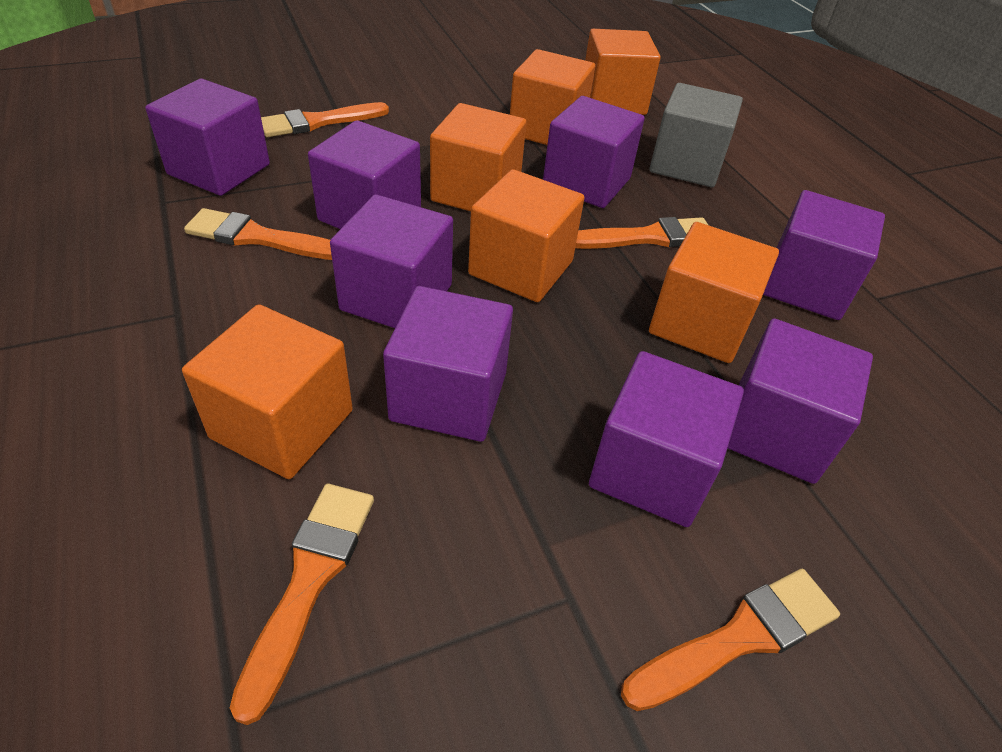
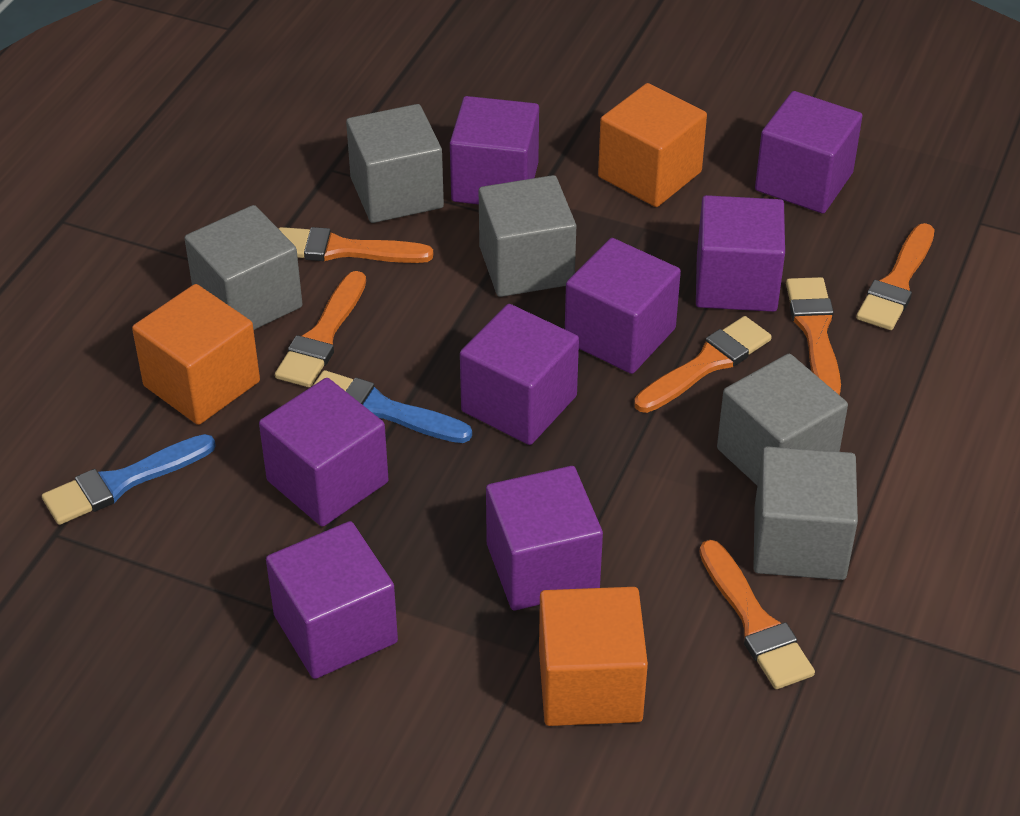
blue brush: none = 0 -> [42,434,216,525] [313,370,472,443] = 2
grey cube: [649,83,743,187] = 1 -> [184,205,302,330] [346,104,444,223] [479,175,576,297] [717,354,848,485] [753,446,858,580] = 5
orange brush: [184,208,332,260] [230,484,374,725] [261,102,389,137] [575,217,708,249] [621,569,840,711] = 5 -> [275,271,366,387] [279,227,433,263] [634,316,772,413] [700,540,815,689] [786,277,841,395] [856,223,935,330] = 6
orange cube: [182,304,353,479] [430,103,526,211] [468,169,584,302] [510,49,595,145] [585,29,660,115] [649,222,779,363] = 6 -> [132,284,260,425] [539,587,648,726] [598,83,707,207] = 3

